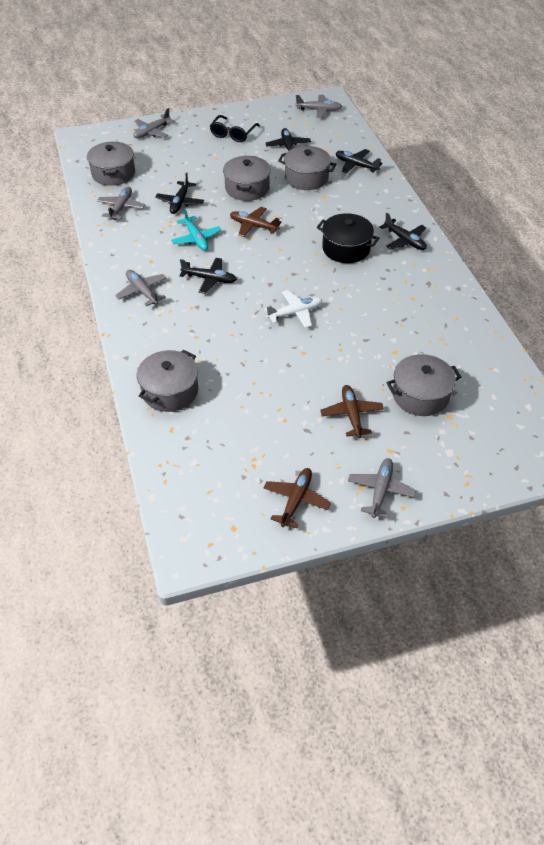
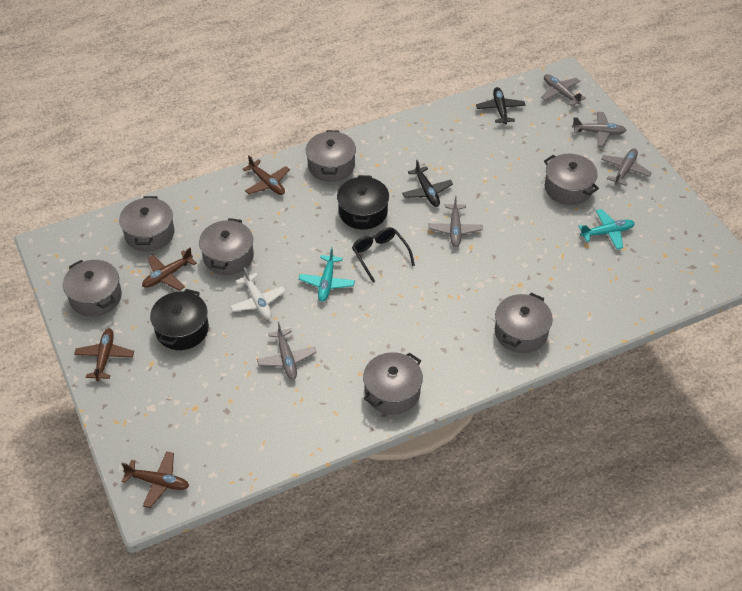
black plane: [155,172,204,214] [180,258,237,294] [266,128,311,154] [336,149,383,173] [380,213,427,250] = 5 -> [402,160,453,207] [476,87,525,124] = 2
black pot: [317,213,379,263] = 1 -> [150,289,209,350] [337,175,389,230] = 2
brown plane: [230,207,282,237] [264,468,331,528] [320,385,384,438] = 3 -> [74,328,134,381] [121,451,189,508] [142,248,196,291] [242,155,290,195] = 4
grey pot: [87,142,135,186] [137,350,198,412] [223,156,271,201] [278,146,336,190] [386,354,461,416] = 5 -> [63,260,122,317] [119,196,174,252] [199,218,254,275] [306,130,356,182] [363,352,423,415] [495,293,553,353] [544,154,599,205] = 7
turquoise plane: [171,208,221,251] = 1 -> [298,247,355,302] [579,209,635,249] = 2

